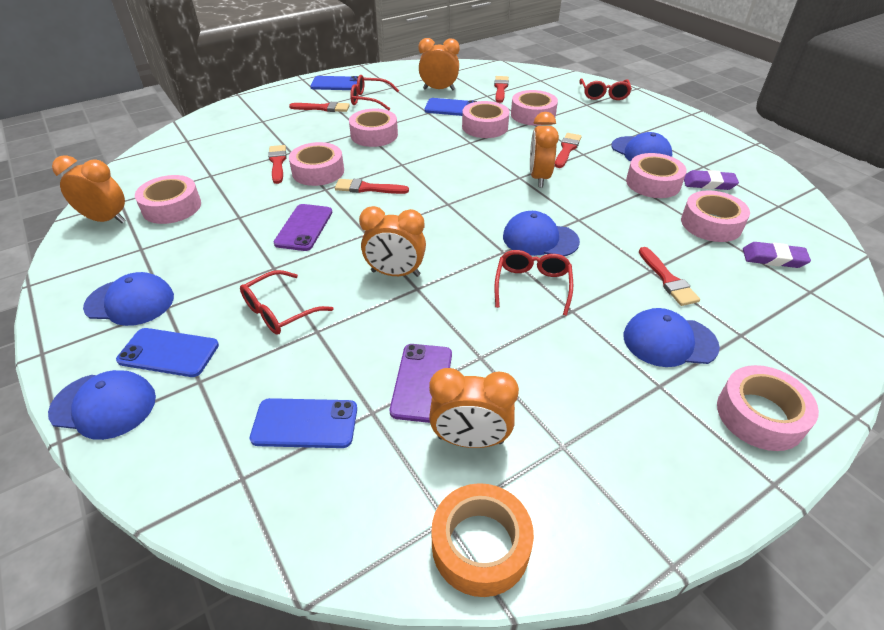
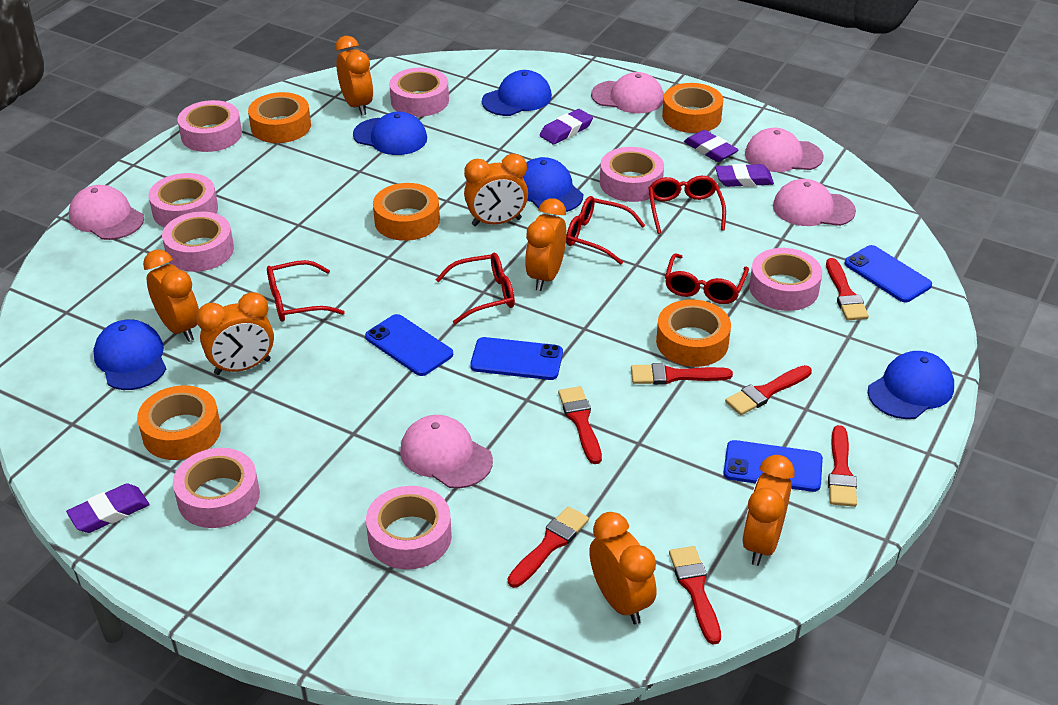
orange clock: [52,155,126,223] [359,206,426,277] [418,38,460,90] [429,368,519,448] [530,112,559,187] = 5 -> [143,249,199,342] [196,292,274,375] [335,36,373,115] [464,154,528,226] [525,198,567,291] [589,512,656,624] [742,455,795,566] = 7
orange tape: [431,483,534,597] = 1 -> [137,385,221,460] [248,92,311,143] [373,183,440,241] [656,299,731,367] [662,83,723,133] = 5
pink cap: none = 0 -> [69,185,144,240] [400,415,493,489] [591,72,664,113] [745,128,824,172] [773,179,856,226] = 5
purple eraser: [684,170,739,190] [743,242,811,268] = 2 -> [66,484,149,533] [540,109,593,145] [684,130,738,162] [715,164,774,187] = 4
purple phone: [274,204,332,251] [390,344,452,423] = 2 -> none = 0
red brush: [268,145,287,184] [289,102,350,112] [335,179,409,194] [494,76,509,103] [555,133,582,168] [639,247,700,306] = 6 -> [508,506,589,588] [558,386,602,464] [631,363,733,385] [669,546,721,645] [725,365,812,415] [826,258,869,320] [828,425,857,507] = 7
red glasses: [240,270,334,335] [350,75,399,110] [494,250,573,316] [580,78,632,100] = 4 -> [267,260,345,322] [436,253,515,324] [566,196,646,265] [649,176,726,234] [665,253,749,304] = 5

